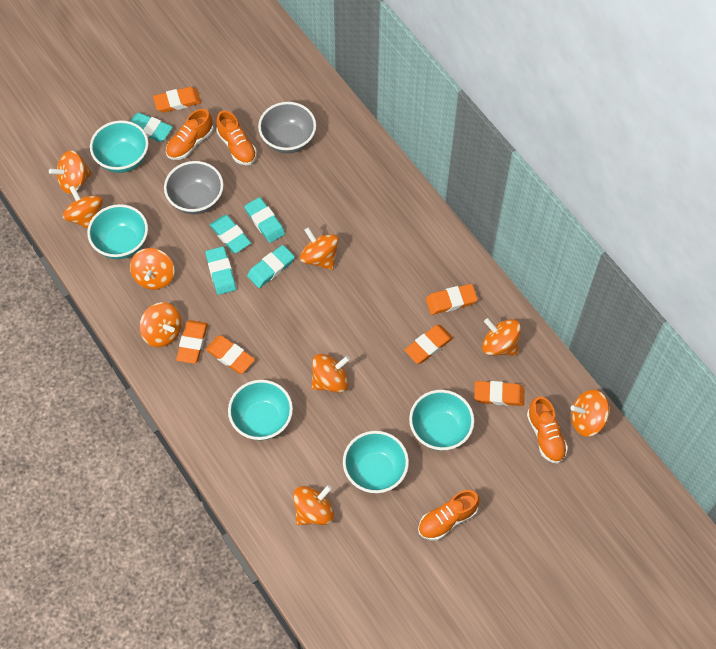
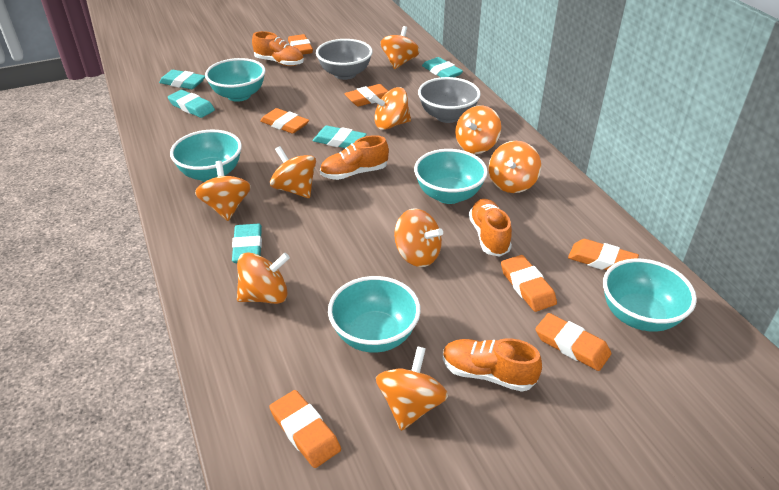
orange eraser: [153,87,201,113] [176,320,208,364] [206,336,255,374] [405,325,453,364] [426,284,478,315] [474,381,524,406] = 6 -> [260,108,309,134] [269,390,341,468] [288,34,313,55] [344,84,388,107] [501,255,557,312] [535,313,611,371] [568,239,639,270] = 7

